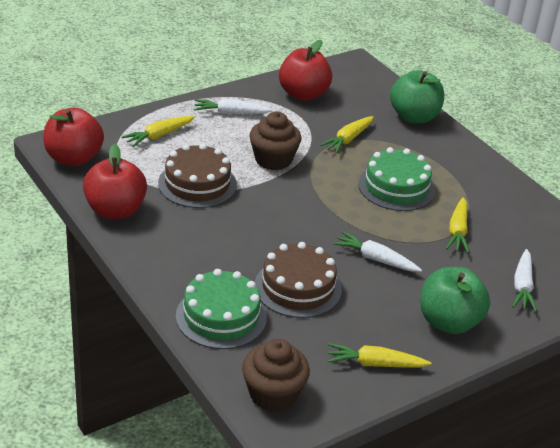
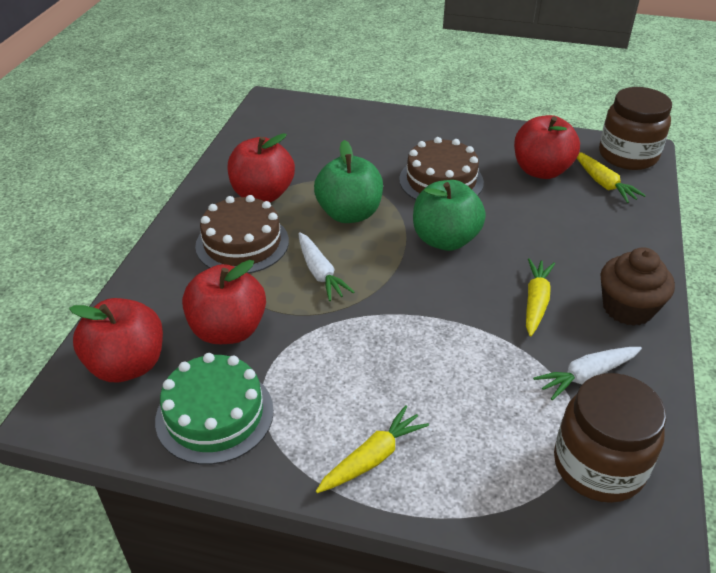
brown cupcake: [242,339,310,412] [249,111,301,170] = 2 -> [600,247,675,326] = 1
brown jar: none = 0 -> [554,373,666,503] [599,87,672,170] = 2
green cake: [176,269,267,349] [358,147,435,211] = 2 -> [155,353,274,465] = 1
red apple: [43,108,104,166] [83,144,147,219] [279,40,332,101] = 3 -> [69,298,163,382] [182,260,266,344] [227,133,295,202] [514,115,580,179] = 4
white carrot: [194,99,273,114] [333,231,422,272] [512,249,537,312] = 3 -> [298,232,354,301] [533,347,642,400] = 2
yellow carrot: [121,116,195,147] [320,116,374,154] [328,343,431,368] [446,197,469,253] = 4 -> [316,405,429,493] [526,258,555,336] [577,152,646,203] = 3

